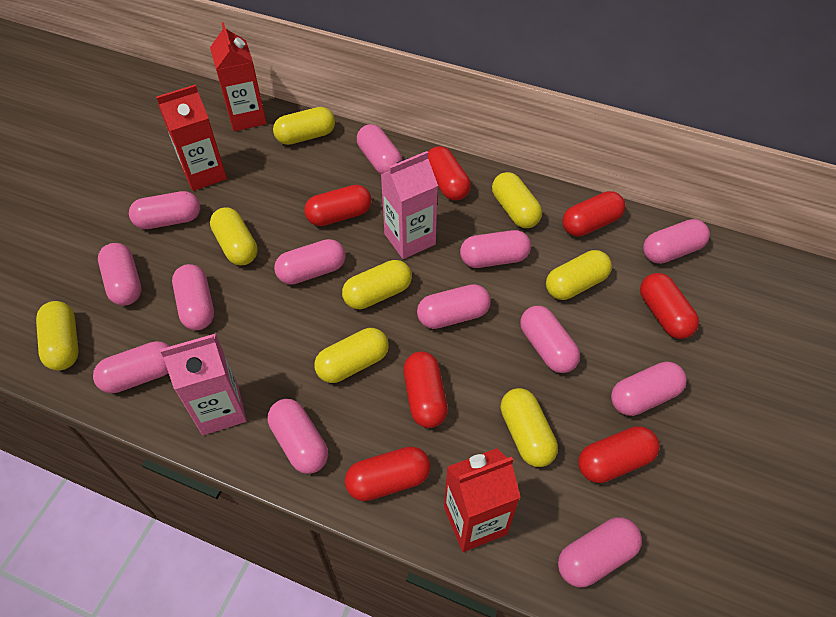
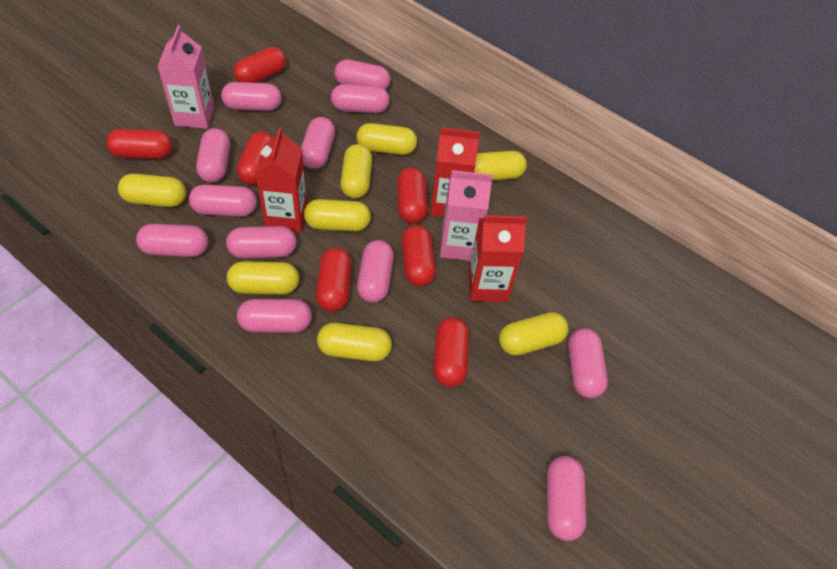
pink capsule: [93,341,170,393] [98,243,142,306] [129,191,200,229] [172,264,214,330] [268,399,328,474] [274,239,346,285] [357,124,402,174] [417,284,491,329] [460,230,531,268] [520,306,580,373] [558,517,642,588] [611,362,687,416] [643,219,710,264] = 13 -> [136,224,208,257] [189,185,257,217] [196,128,230,183] [221,82,281,111] [226,226,297,259] [237,299,312,333] [301,117,335,169] [331,84,390,113] [334,59,390,90] [357,240,394,303] [547,456,586,541] [568,328,608,398] = 12

